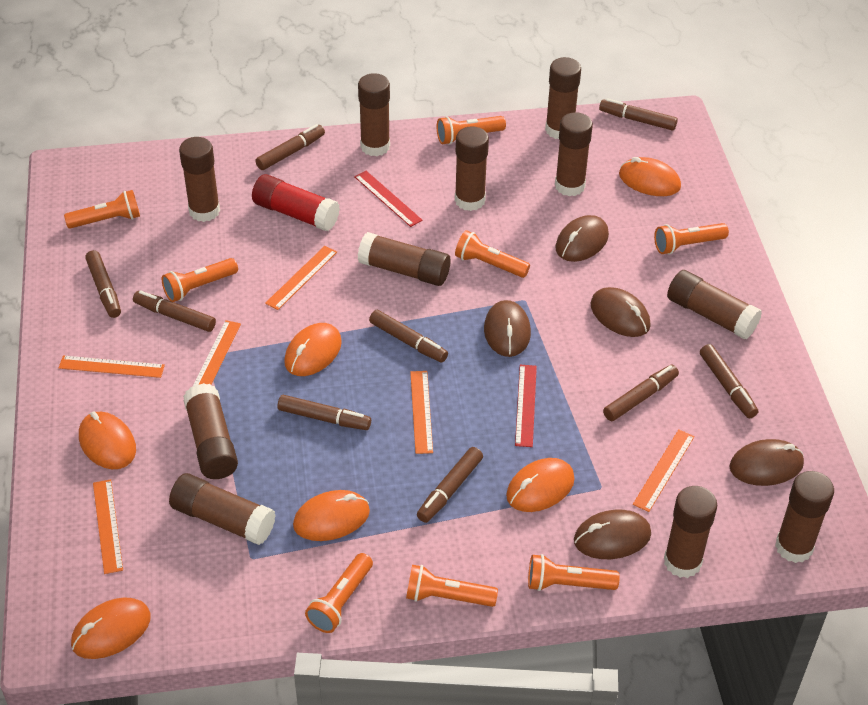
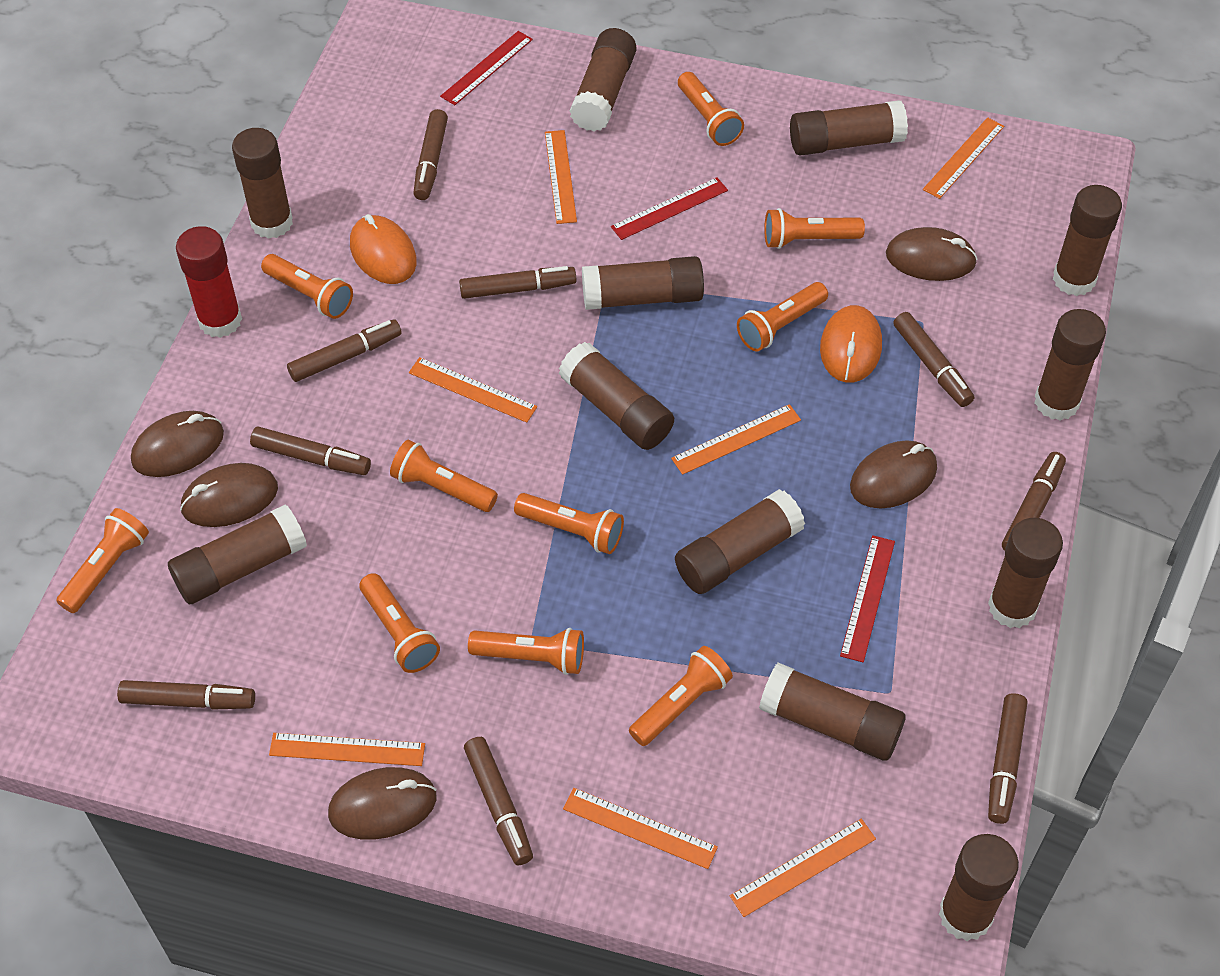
brown glue stick: [169,473,276,545] [179,137,220,222] [183,383,238,479] [358,73,390,156] [358,232,451,286] [455,126,489,211] [545,57,581,139] [555,112,593,196] [664,486,717,578] [667,270,762,339] [775,471,834,563] = 11 -> [168,504,307,604] [232,128,293,239] [559,342,674,450] [570,28,636,131] [582,256,704,310] [675,489,805,594] [759,663,906,761] [790,100,908,155] [939,834,1019,941] [988,518,1063,628] [1035,309,1106,421] [1053,185,1122,296] = 12
orange flashlight: [64,190,140,229] [162,258,238,302] [305,553,373,633] [406,565,498,607] [436,116,506,145] [455,230,530,278] [528,554,619,591] [654,223,729,254] = 8 -> [56,508,149,613] [261,254,353,319] [359,573,440,673] [390,440,498,512] [468,628,584,675] [514,493,624,554] [629,646,733,746] [678,72,744,146] [737,282,828,351] [764,208,865,249] = 10
orange mouse: [71,597,151,659] [79,412,136,469] [284,323,342,376] [293,490,370,541] [506,458,575,512] [619,157,681,196] = 6 -> [350,214,417,284] [820,305,882,382] = 2
orange ruler: [59,355,165,378] [93,479,123,574] [192,320,241,387] [265,246,337,310] [410,371,433,454] [633,429,695,512] = 6 -> [269,733,425,766] [409,357,537,423] [545,130,577,224] [563,788,718,869] [671,404,801,475] [730,819,876,917] [923,117,1004,199] = 7
red ruler: [354,171,423,227] [515,365,537,447] = 2 -> [440,31,533,105] [611,177,728,240] [840,535,895,662] = 3

